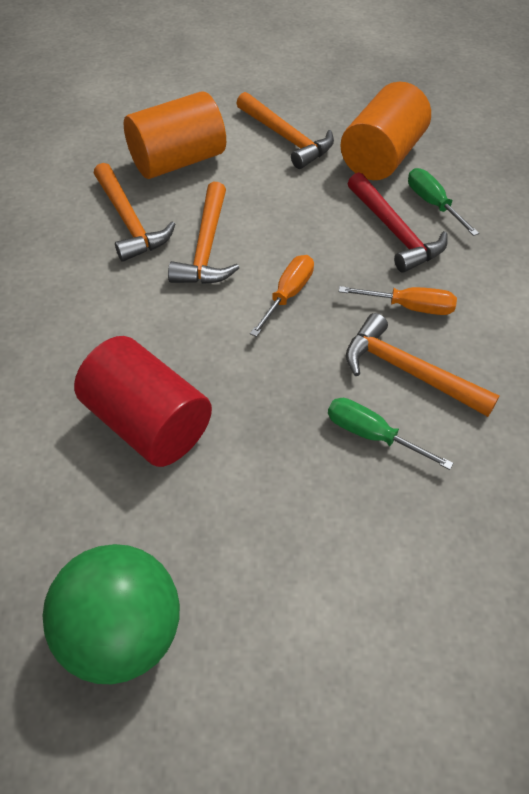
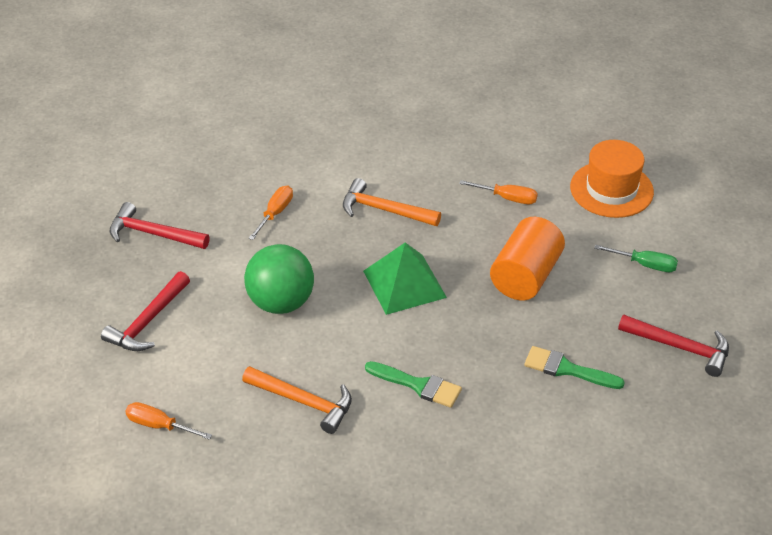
green brush: none = 0 -> [365,361,462,408] [524,346,625,389] = 2
green pyramid: none = 0 -> [363,242,447,315] = 1
green screwdriver: [328,398,453,470] [408,168,479,236] = 2 -> [594,245,678,272] = 1
orange cylinder: [124,91,226,179] [341,82,431,180] = 2 -> [490,217,565,300] = 1
orange hammer: [94,163,175,262] [168,182,239,284] [236,92,334,169] [346,313,499,417] = 4 -> [242,366,352,434] [343,178,441,226] = 2
orange hat: none = 0 -> [570,140,654,218] = 1
orange screwdriver: [250,255,314,337] [339,286,457,315] = 2 -> [125,402,212,440] [248,186,293,240] [459,180,538,204] = 3
red cylinder: [74,336,212,467] = 1 -> none = 0
red hammer: [347,172,448,273] = 1 -> [101,271,190,351] [109,202,209,249] [618,315,729,377] = 3

